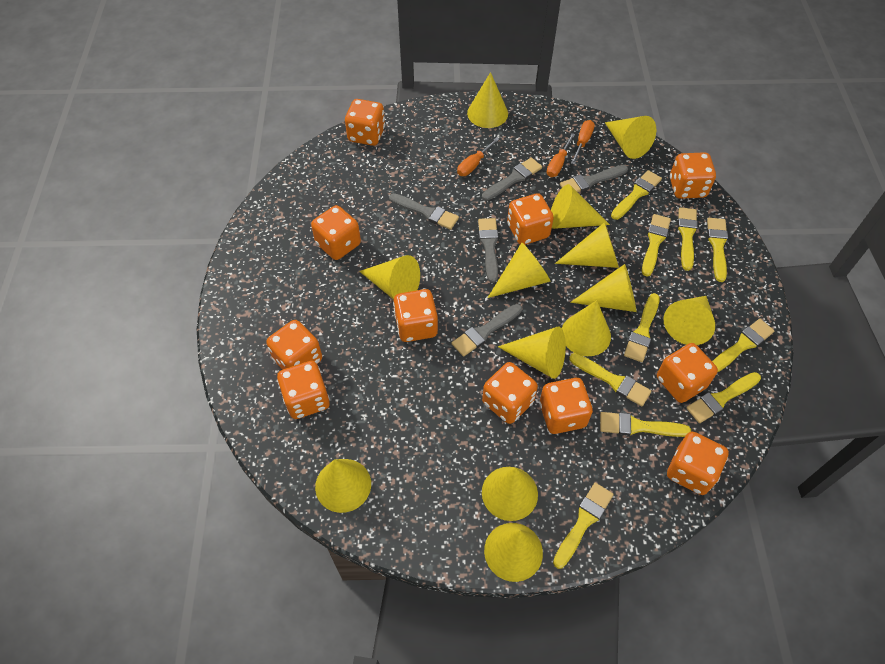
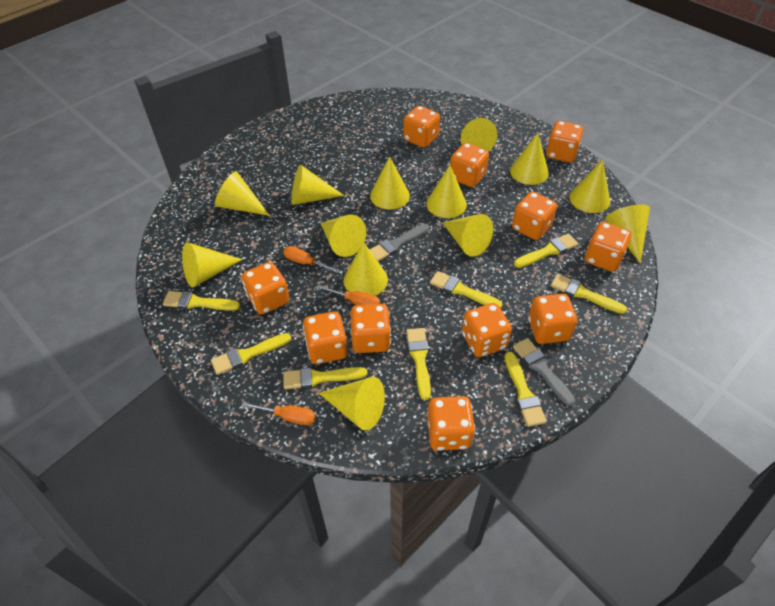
grey brush: [389,193,459,230] [452,304,522,357] [478,218,498,283] [482,158,542,201] [560,165,628,192] = 5 -> [370,224,429,261] [513,338,575,406] = 2
yellow brush: [553,483,614,569] [569,353,652,406] [600,412,691,437] [611,170,662,220] [624,293,660,362] [642,214,671,277] [678,207,698,271] [686,372,761,423] [707,218,728,282] [712,319,774,372] = 10 -> [163,291,240,310] [211,333,291,375] [283,367,367,389] [406,328,431,400] [430,271,503,309] [505,352,547,427] [514,234,579,268] [550,274,627,314] = 8

